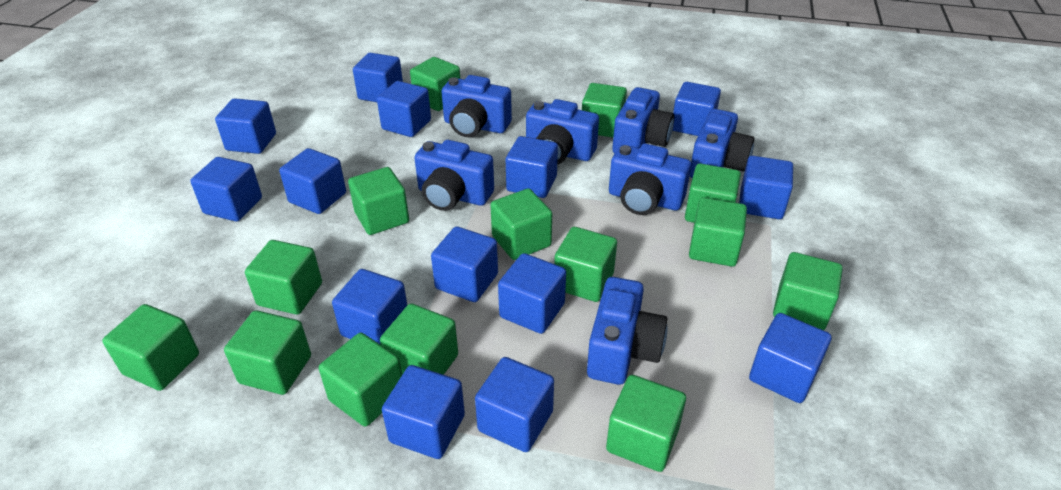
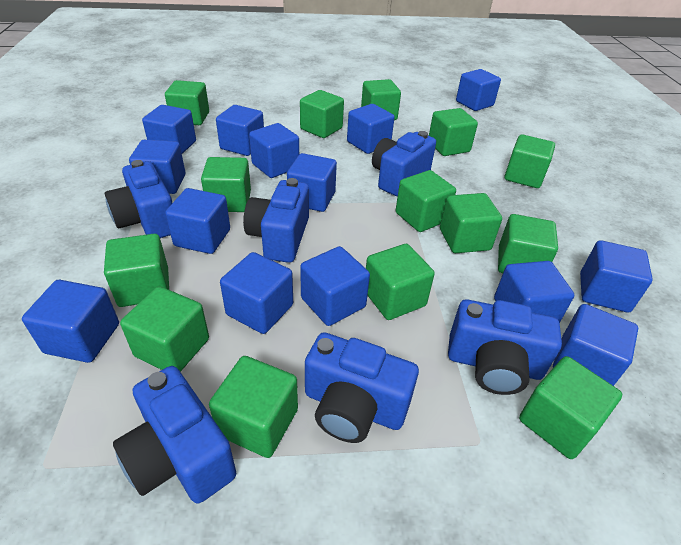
blue camera: [414,140,494,211] [441,75,512,137] [526,99,599,164] [587,277,667,385] [609,144,691,215] [612,87,674,153] [690,109,755,178] = 7 -> [105,160,172,238] [113,366,236,504] [243,178,309,263] [305,332,419,443] [372,131,436,196] [448,299,562,395] = 6

